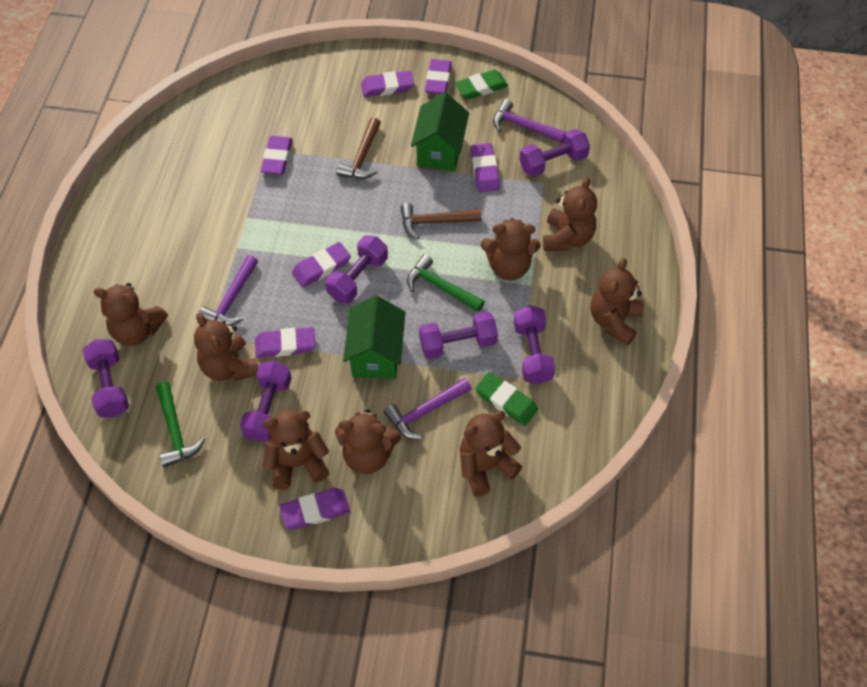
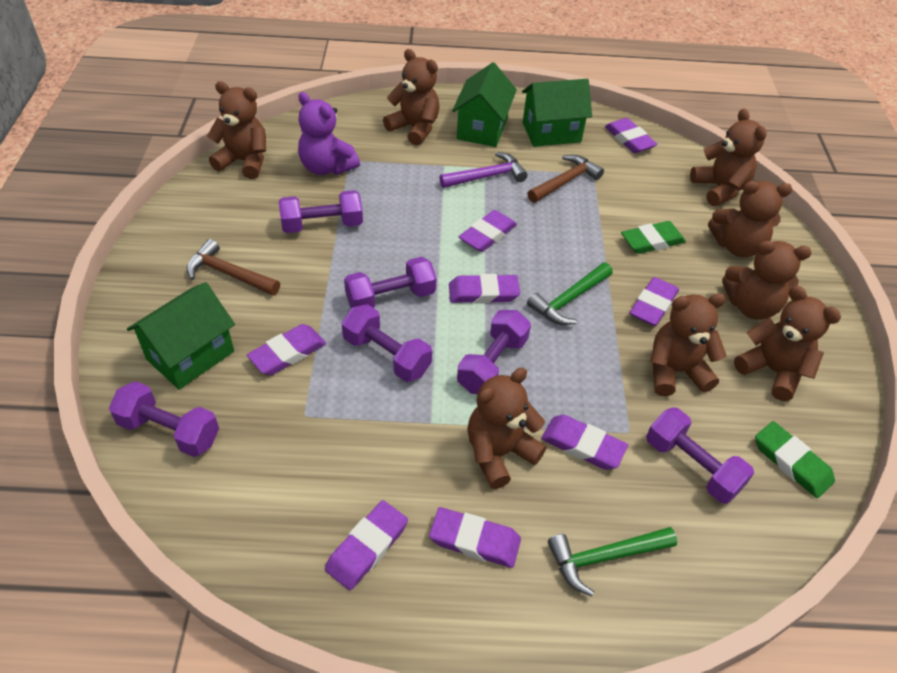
green house: [343,295,406,379] [411,92,469,171] = 2 -> [127,282,235,390] [452,62,517,147] [522,79,592,147] = 3
purple eraser: [255,327,315,358] [261,136,293,174] [279,488,350,529] [292,242,351,288] [361,70,414,97] [425,59,452,94] [471,143,500,192] = 7 -> [247,324,326,375] [325,500,408,590] [429,507,521,568] [449,274,520,304] [459,210,517,252] [541,415,628,470] [605,118,657,153] [630,277,679,326] = 8
purple hammer: [199,255,258,326] [384,378,472,439] [493,99,566,143] = 3 -> [439,152,528,188] = 1
purple teddy bear: none = 0 -> [298,92,360,175] = 1

